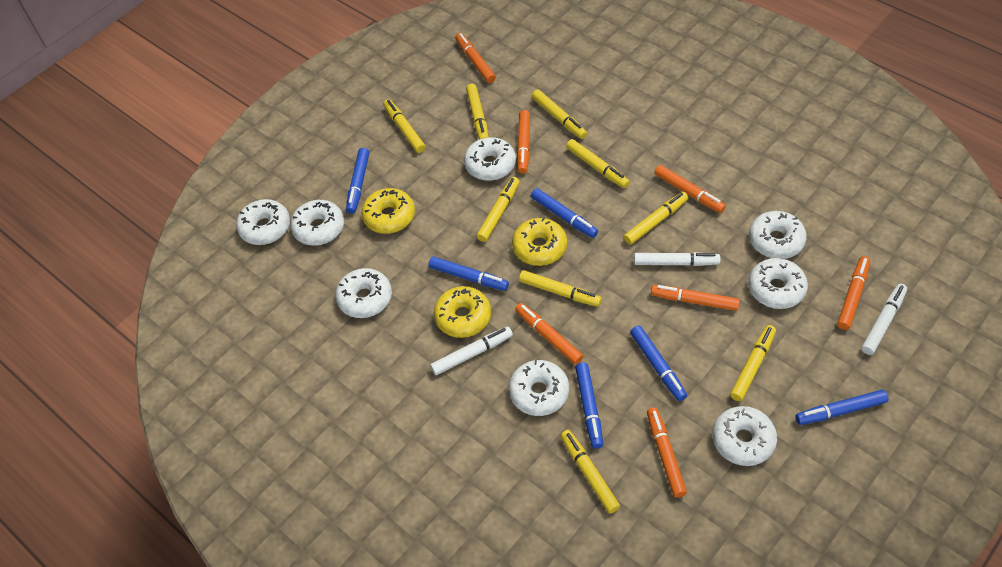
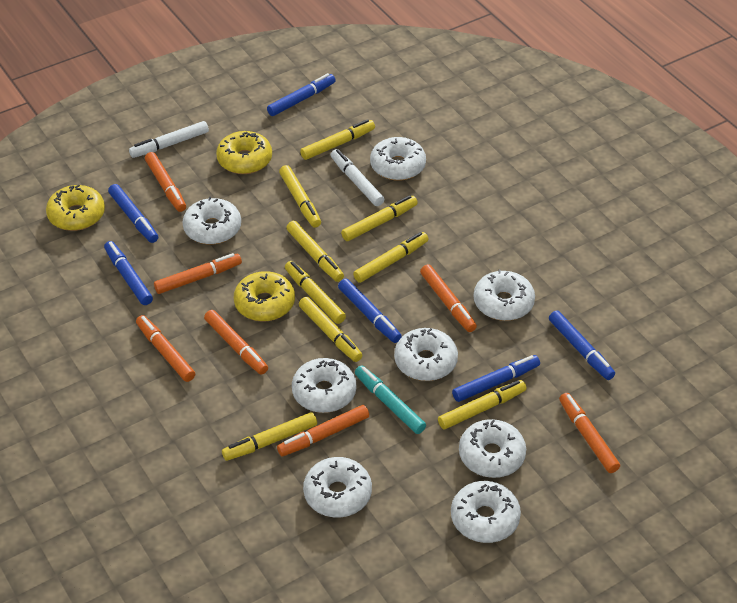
turquoise marker: none = 0 -> [355,365,426,434] = 1
white marker: [430,327,513,375] [634,252,720,266] [861,284,907,355] = 3 -> [129,121,209,158] [331,149,384,206] = 2

